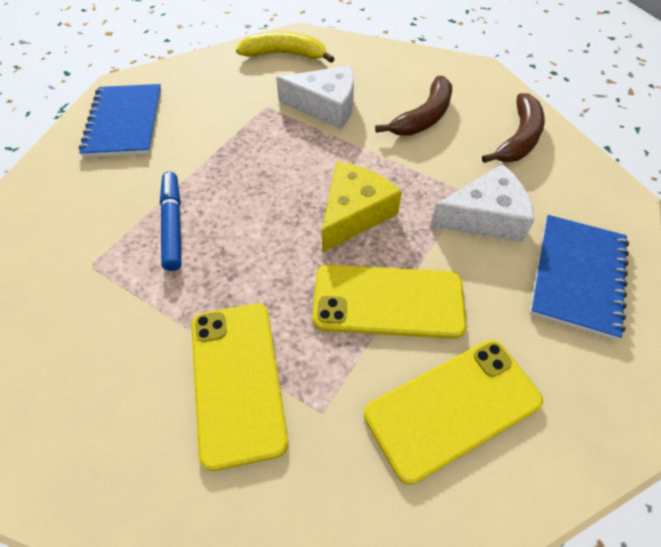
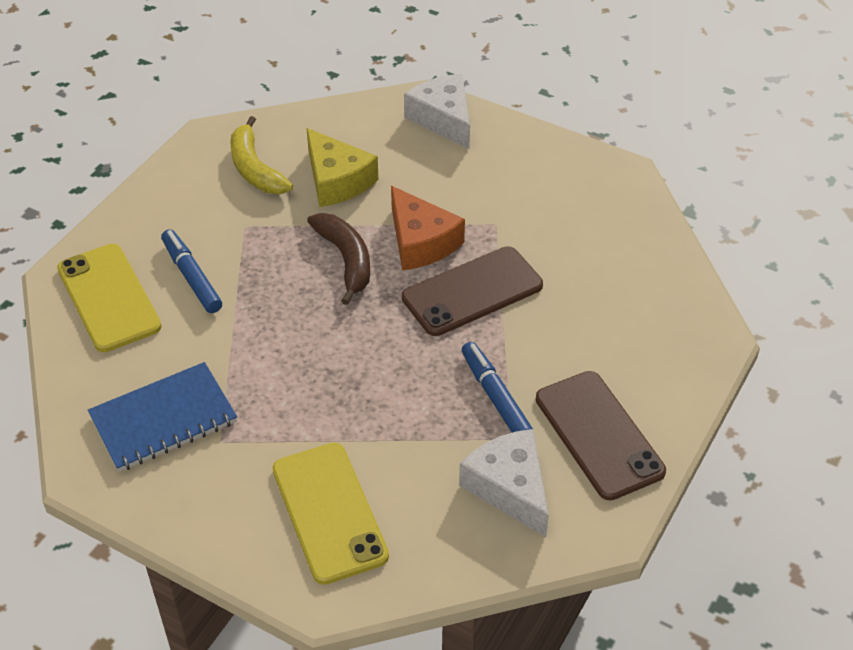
blue marker: [160,172,181,271] = 1 -> [161,229,222,313] [462,342,533,433] = 2
blue notebook: [79,84,161,158] [530,215,629,340] = 2 -> [88,362,237,472] = 1
brown banana: [375,76,452,136] [482,93,545,163] = 2 -> [307,213,370,305] = 1
brown phone: none = 0 -> [402,246,543,336] [536,371,666,501] = 2
orange cheese: none = 0 -> [391,186,465,270] = 1
yellow phone: [191,304,288,471] [312,264,466,339] [364,340,543,485] = 3 -> [57,244,162,352] [273,443,389,585] = 2

